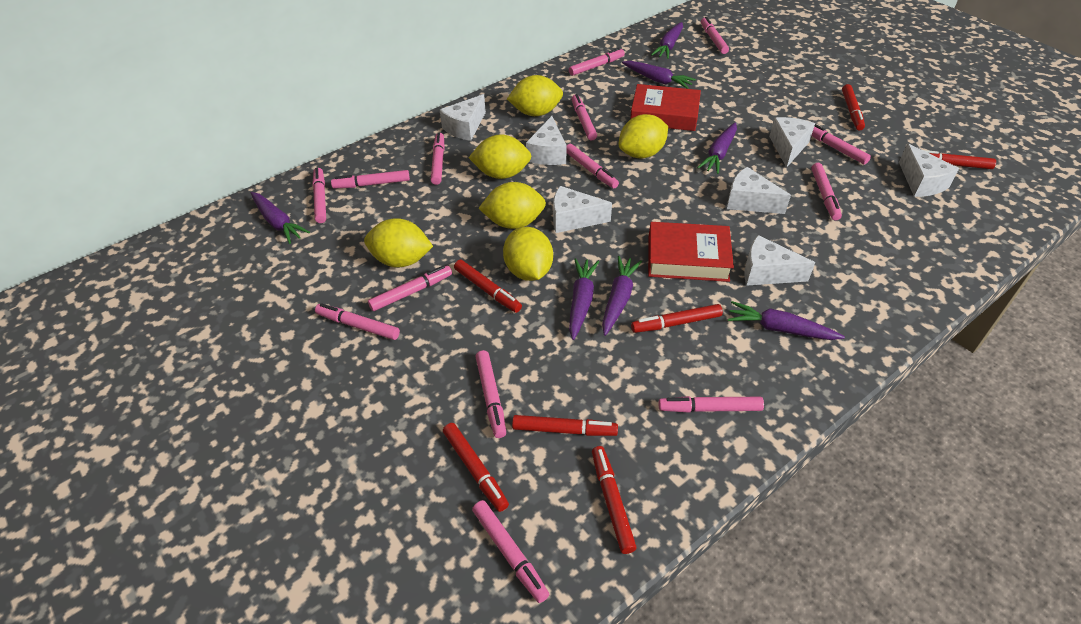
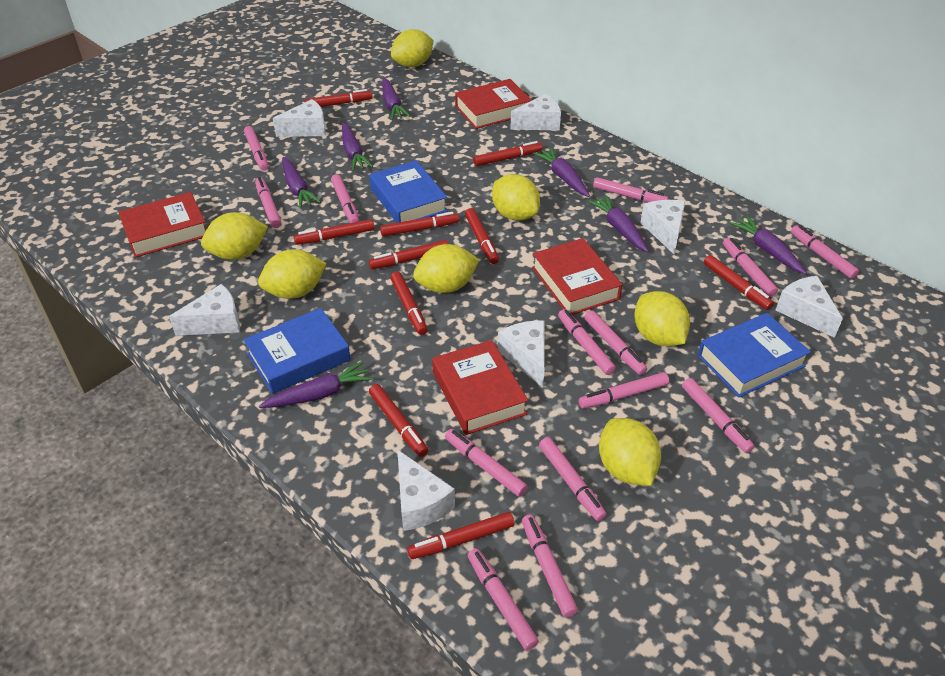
blue book: none = 0 -> [243,308,351,394] [369,160,447,223] [698,313,811,398] = 3
red book: [630,84,701,131] [648,222,734,282] = 2 -> [118,192,206,258] [432,340,528,435] [455,79,532,129] [532,238,622,315] = 4
red marker: [443,423,509,512] [454,260,522,313] [512,415,618,436] [592,446,637,554] [631,304,723,333] [842,84,865,130] [923,150,996,169] = 7 -> [294,219,374,245] [305,89,373,107] [369,240,449,269] [369,384,428,457] [380,212,459,237] [390,272,428,335] [407,512,515,559] [465,208,499,264] [473,141,543,166] [704,255,774,310] = 10
yellow lemon: [364,219,433,267] [469,134,531,179] [478,182,546,229] [503,227,553,281] [507,75,563,116] [619,114,668,158] = 6 -> [201,212,268,260] [258,249,327,299] [391,29,434,67] [413,244,479,293] [492,174,540,221] [599,418,661,486] [634,291,690,346] = 7

